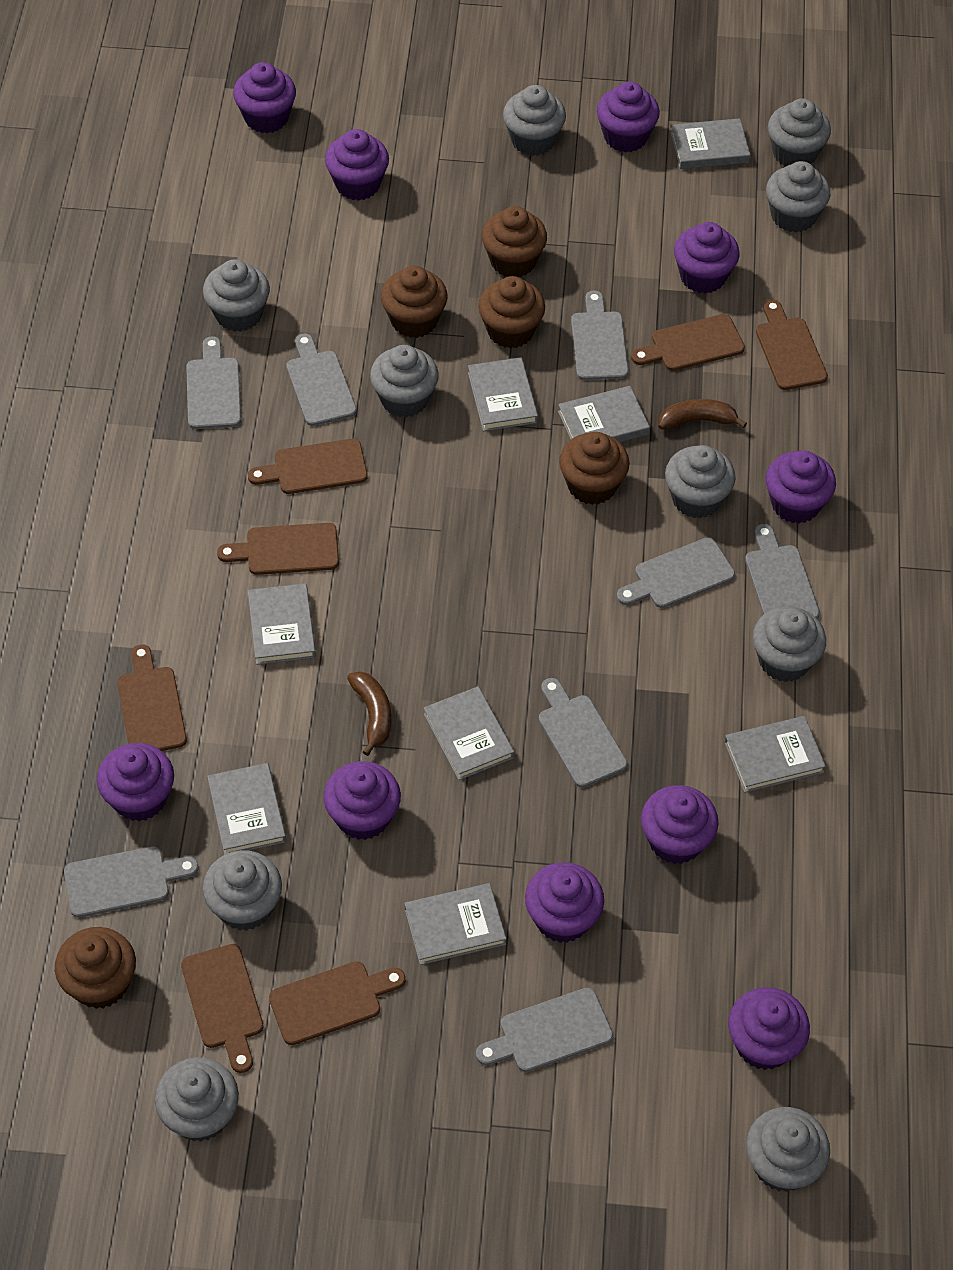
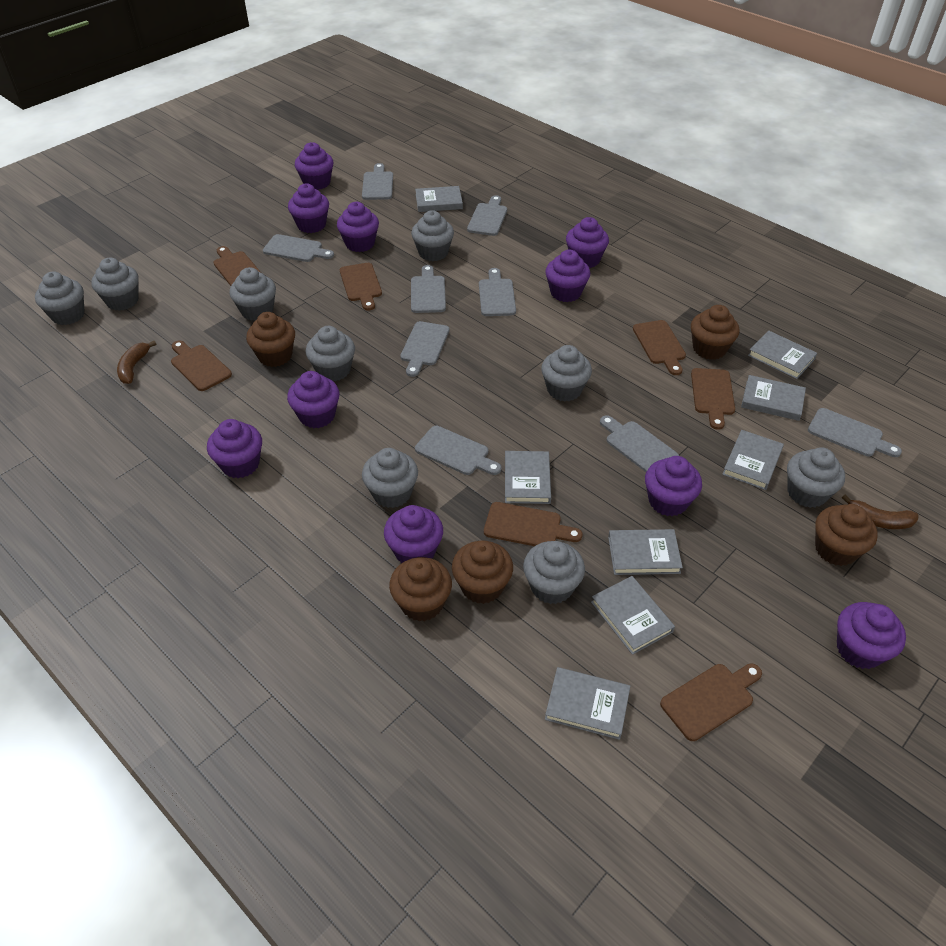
grey cupcake: [155,1057,239,1142] [203,259,270,332] [203,850,282,931] [370,345,439,417] [503,85,566,156] [665,445,736,518] [746,1107,830,1192] [753,606,826,682] [766,161,830,233] [768,98,831,167] = 10 -> [35,271,85,325] [91,257,139,311] [229,267,276,321] [306,326,355,381] [362,448,418,508] [411,210,454,261] [523,541,585,604] [541,345,592,402] [787,447,845,508] = 9
grey cutting board: [64,846,199,918] [186,336,241,429] [286,334,357,426] [476,988,613,1072] [539,678,627,788] [571,291,629,380] [617,538,735,608] [745,524,820,619] = 8 -> [263,234,334,262] [362,163,393,200] [400,321,450,377] [411,265,446,313] [415,426,502,475] [467,195,507,236] [479,268,516,316] [600,415,679,472] [808,408,902,457] = 9

